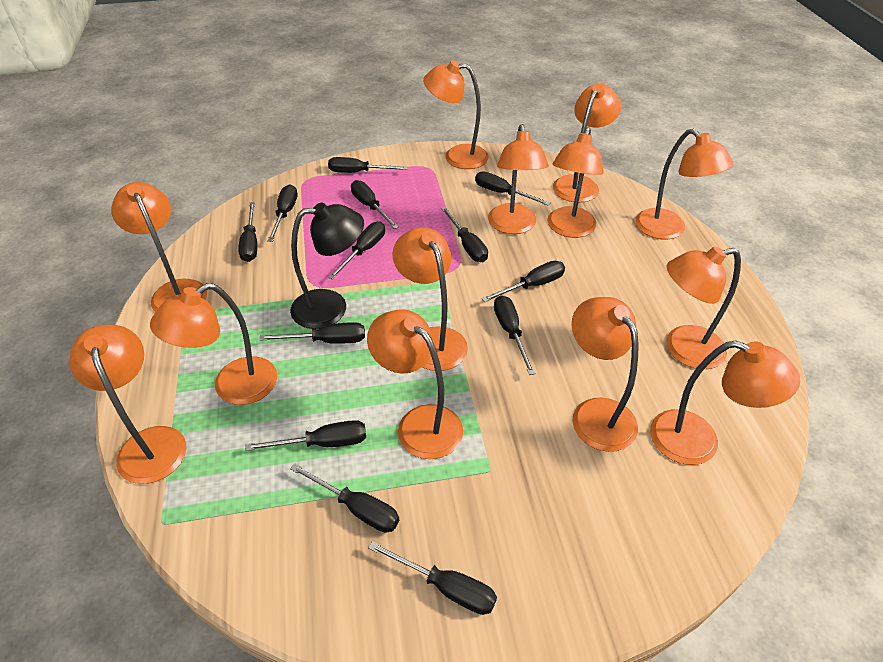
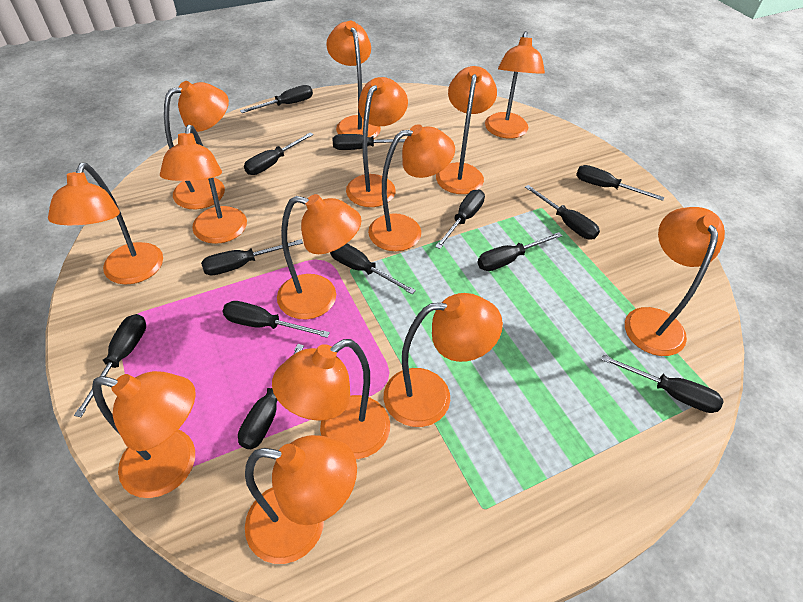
black lamp: [290,203,364,329] = 1 -> none = 0
orange lamp: [69,325,186,484] [111,182,207,312] [150,283,277,405] [367,309,463,459] [392,227,468,371] [423,60,489,169] [488,124,548,234] [547,127,604,238] [553,83,621,203] [572,297,638,452] [635,128,733,239] [650,340,800,465] [666,246,741,369] = 13 -> [48,163,163,285] [92,371,196,498] [160,125,247,244] [164,81,229,209] [245,435,357,564] [272,339,390,459] [277,194,362,320] [326,21,381,138] [346,77,408,207] [368,124,455,251] [384,293,503,427] [436,66,497,194] [485,31,545,139] [625,207,725,356] = 14

